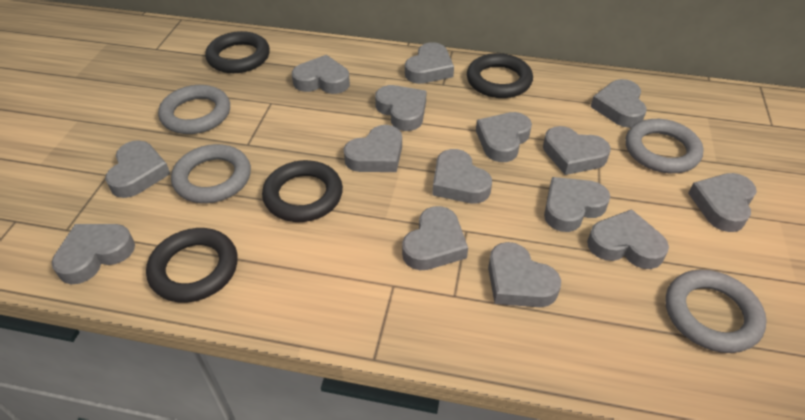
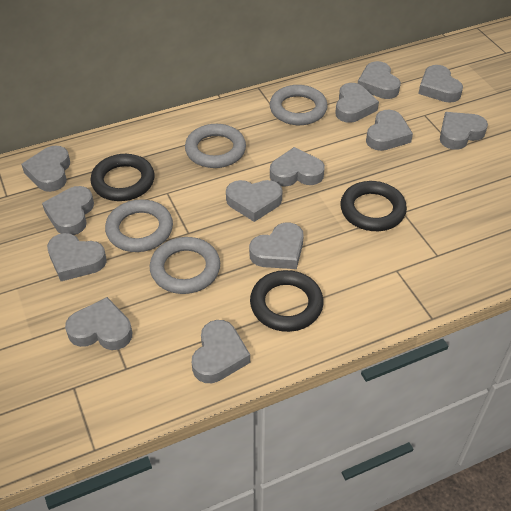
black ring: [146,228,238,303] [205,31,270,73] [262,160,343,222] [467,53,533,98] = 4 -> [90,154,155,201] [250,270,323,332] [340,181,407,231] = 3
grey heart: [51,224,135,284] [105,140,170,198] [292,55,350,94] [344,125,402,172] [375,85,427,131] [402,206,468,270] [405,42,454,84] [432,149,492,204] [476,112,532,162] [488,242,561,307] [543,126,611,175] [544,177,610,232] [587,209,669,269] [591,79,647,128] [688,173,757,232] = 15 -> [21,145,70,192] [42,186,94,235] [47,233,107,281] [65,297,132,350] [191,320,250,383] [226,180,283,222] [249,223,304,269] [270,147,325,187] [335,83,379,123] [358,61,401,99] [366,110,413,151] [418,65,463,103] [440,112,488,150] = 13

